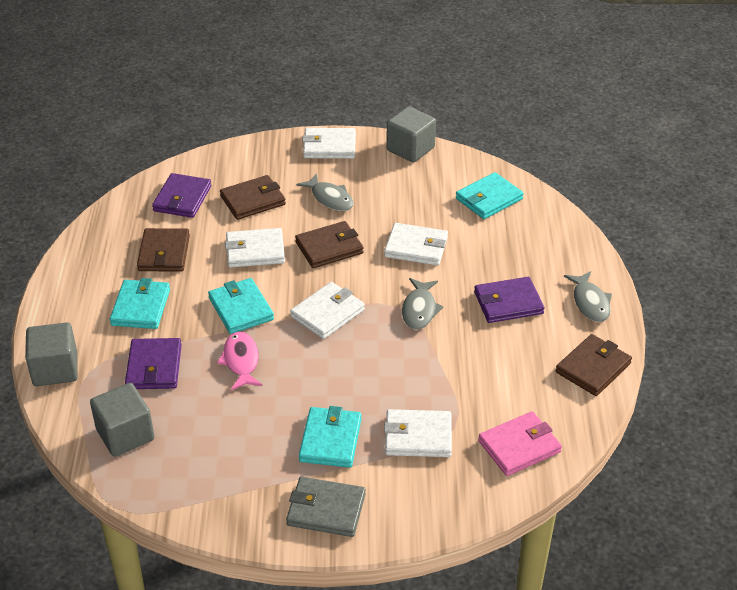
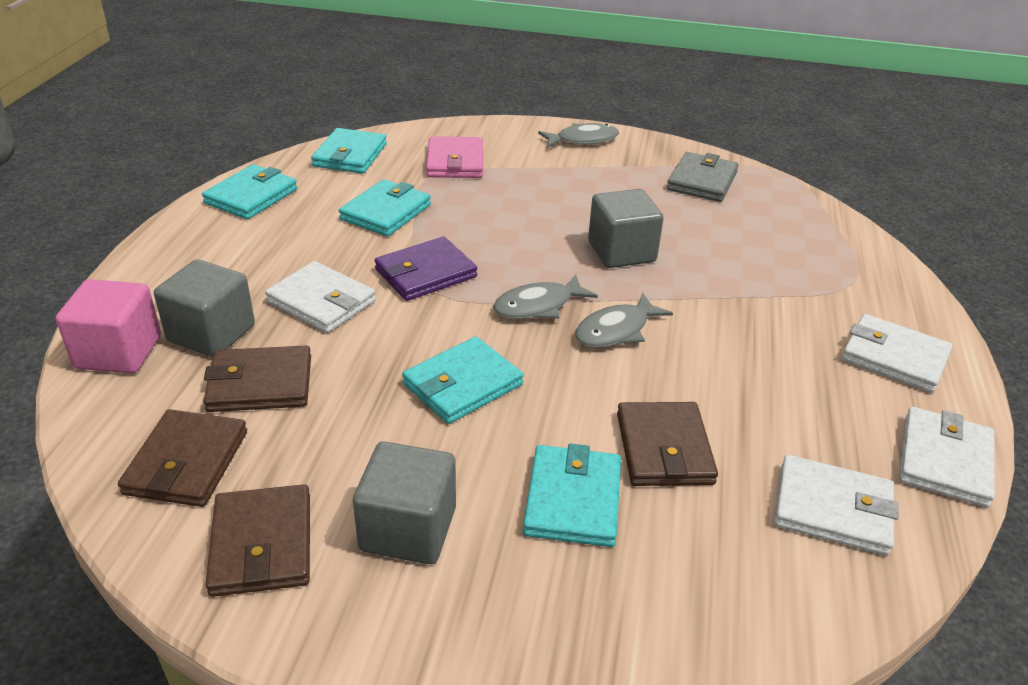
pink cube: none = 0 -> [56,279,161,373] = 1
pink fish: [217,332,262,390] = 1 -> none = 0
purple wallet: [125,338,182,389] [152,173,211,218] [474,277,545,323] = 3 -> [375,237,477,301] = 1
turquoise wallet: [110,278,170,329] [208,278,274,334] [299,406,361,468] [456,172,524,219] = 4 -> [202,164,297,219] [311,128,387,174] [339,179,431,236] [402,336,523,424] [523,443,621,547] = 5
white wallet: [225,228,285,268] [290,282,365,339] [302,128,356,159] [384,223,448,266] [384,409,452,457] = 5 -> [265,261,376,333] [774,455,899,556] [842,314,952,393] [899,407,995,507] = 4

